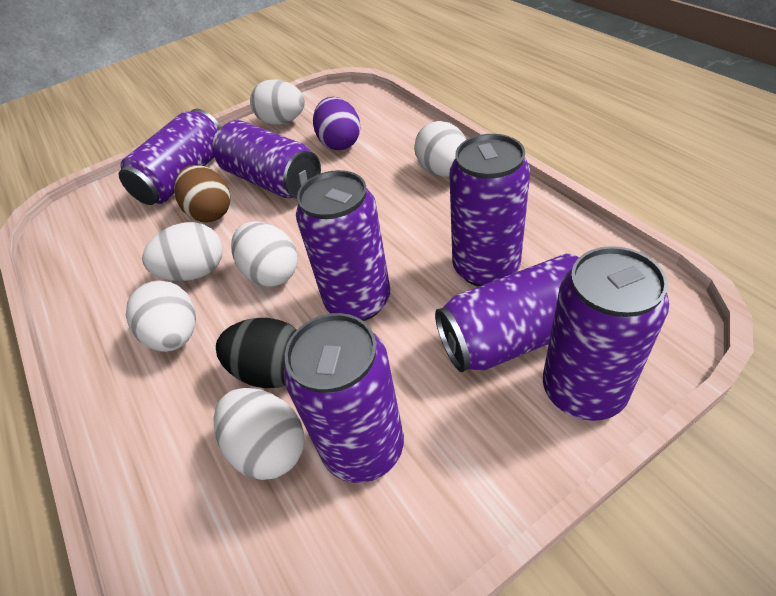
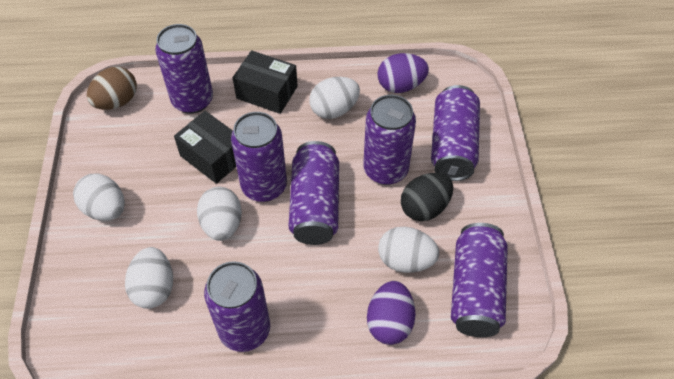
black box: none = 0 -> [174,111,236,184] [233,50,298,114] = 2
purple egg: [313,97,360,150] = 1 -> [367,281,415,345] [377,53,429,93] = 2
white egg: [126,281,196,352] [142,222,223,281] [213,388,304,480] [231,222,298,287] [250,79,305,125] [414,121,467,177] = 6 -> [73,174,125,221] [125,247,173,309] [197,187,242,241] [310,77,360,119] [378,227,439,273] = 5

